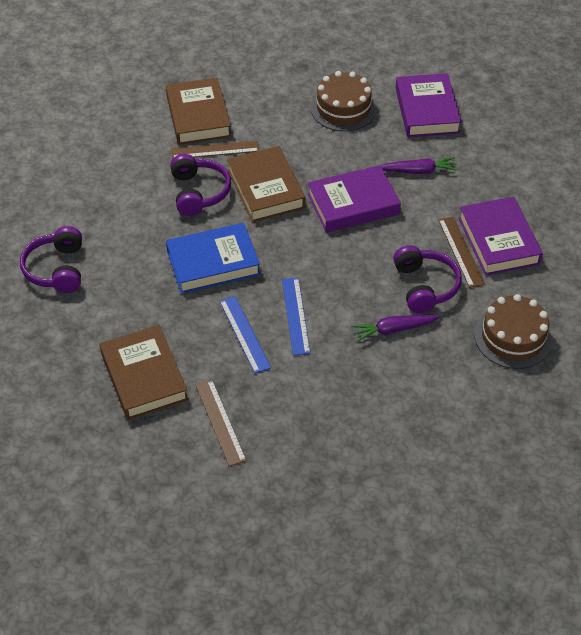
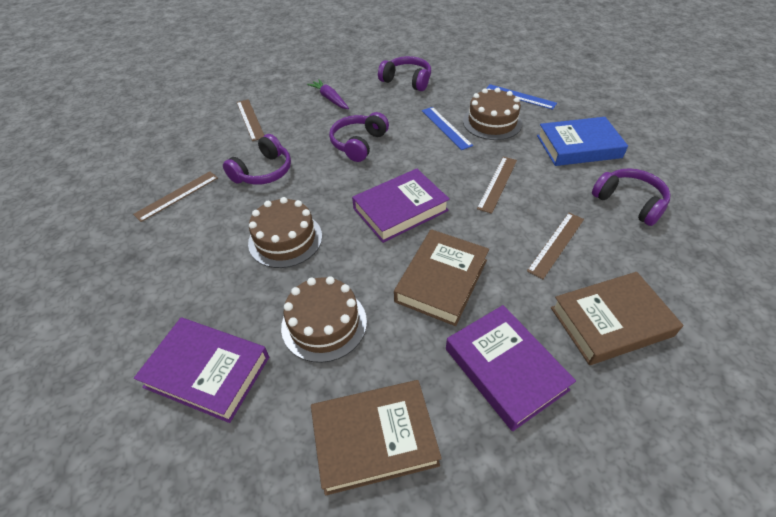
brown cake: [311,71,376,131] [475,294,552,369] = 2 -> [248,197,322,268] [281,276,367,363] [463,88,522,140] = 3
brown ruler: [171,141,259,159] [196,380,247,467] [438,217,485,288] = 3 -> [133,171,218,222] [237,99,264,141] [477,157,517,214] [527,213,584,279] = 4
purple carrot: [351,315,440,342] [381,157,458,174] = 2 -> [307,79,349,109] = 1
purple headphones: [20,226,82,293] [170,154,231,216] [393,245,462,313] = 3 -> [223,134,291,185] [329,112,389,162] [378,56,431,91] [592,168,671,226] = 4

